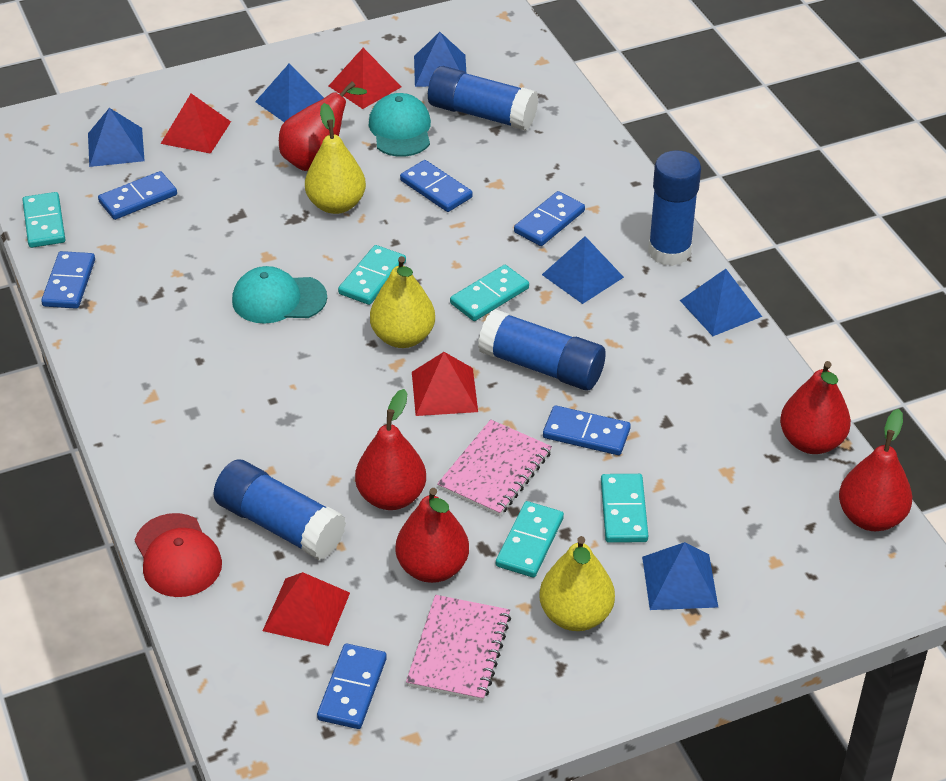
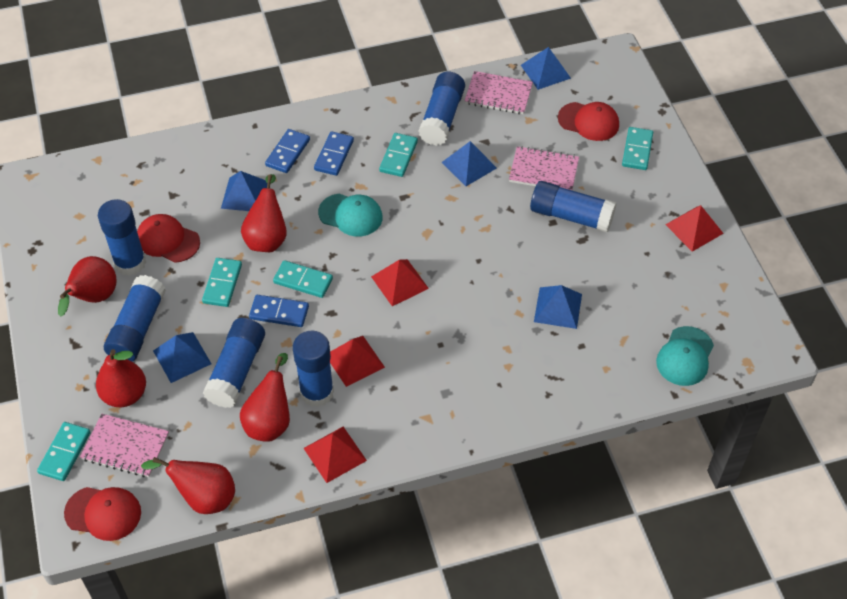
blue domino: [41,251,95,309] [98,171,177,220] [317,644,387,729] [400,160,473,212] [514,191,585,246] [543,405,631,455] = 6 -> [249,295,309,327] [265,129,310,173] [314,131,354,176] = 3
blue glue stick: [214,459,346,560] [428,66,538,131] [478,309,606,391] [648,150,701,266] = 4 -> [98,199,146,276] [104,275,166,362] [203,318,265,408] [293,331,334,407] [419,72,465,146] [530,181,616,232] = 6
blue pyramid: [88,108,145,167] [255,64,324,122] [414,32,466,87] [542,236,624,304] [642,542,718,610] [680,269,762,336] = 6 -> [153,332,211,383] [221,171,267,211] [442,141,497,186] [521,47,571,90] [534,285,582,329] = 5
pink notebook: [406,595,511,701] [437,420,552,516] = 2 -> [80,413,169,477] [464,71,533,114] [509,146,579,190] = 3
red cap: [135,513,222,597] = 1 -> [64,487,141,541] [137,214,200,263] [558,102,619,141] = 3
yellow pear: [305,103,366,214] [370,256,435,348] [539,536,615,631] = 3 -> none = 0

